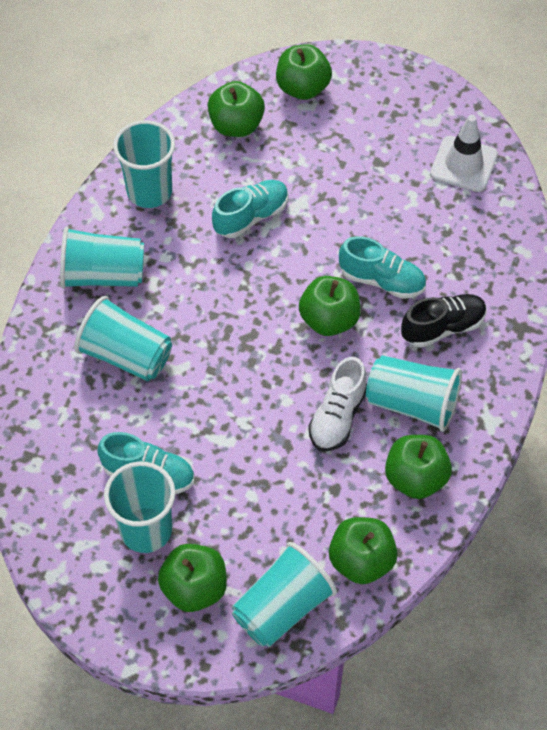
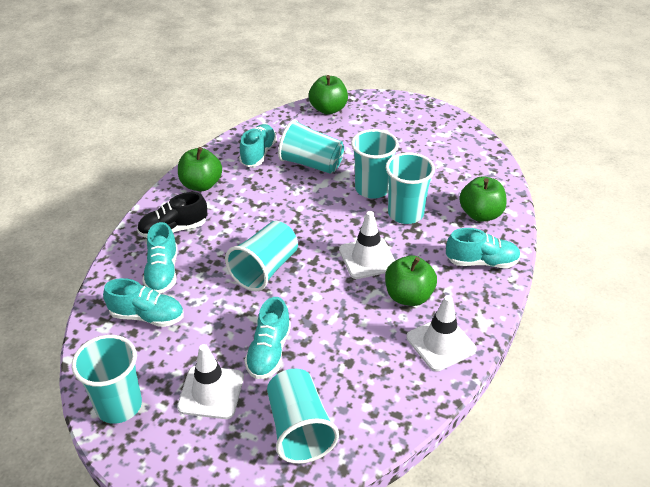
green apple: [158,544,227,612] [208,81,265,137] [276,44,332,100] [299,276,361,336] [329,517,398,584] [385,435,452,499] = 6 -> [178,147,222,191] [309,75,348,115] [385,255,437,306] [459,176,507,222] = 4
turquoise shoe: [97,432,194,494] [212,180,288,238] [339,236,426,299] = 3 -> [103,278,184,327] [143,222,178,293] [239,124,277,167] [244,297,291,379] [446,228,521,268] = 5
white shoe: [308,357,367,451] = 1 -> none = 0
white traffic cone: [430,115,498,192] = 1 -> [177,344,244,419] [339,211,395,279] [406,295,477,371] = 3

